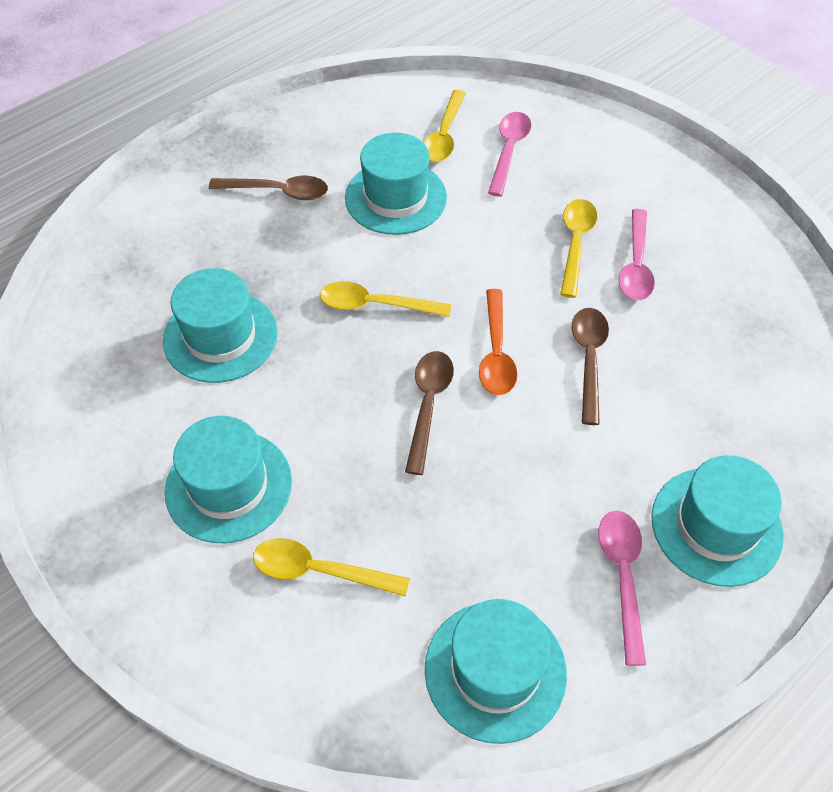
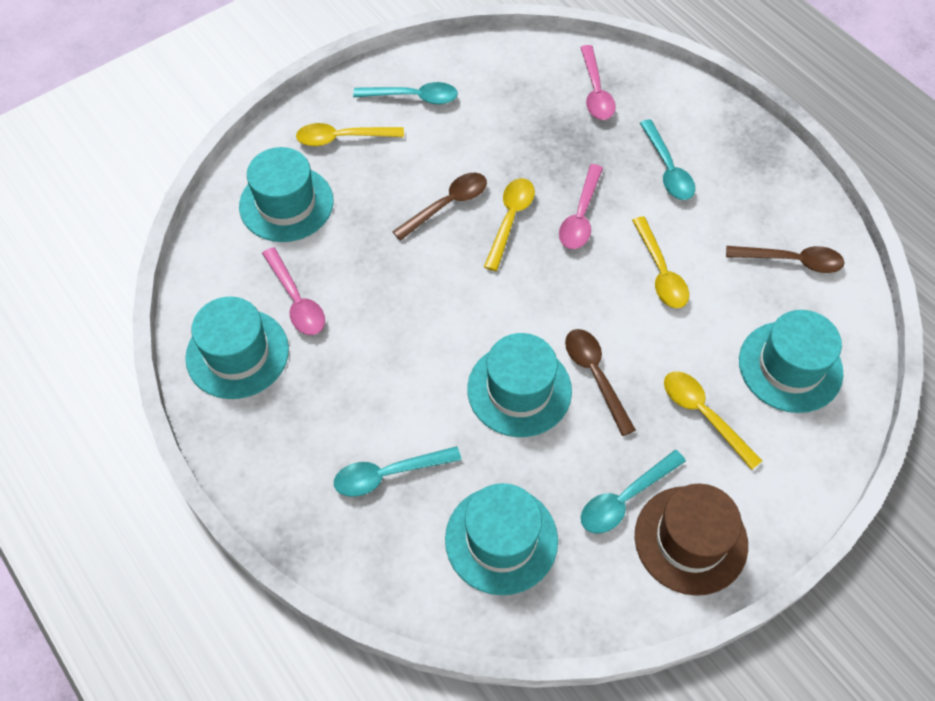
brown hat: none = 0 -> [635,484,748,596] = 1
orange spoon: [479,289,517,395] = 1 -> none = 0
turquoise spoon: none = 0 -> [334,446,461,497] [353,82,458,104] [581,450,686,533] [640,119,695,200] = 4

